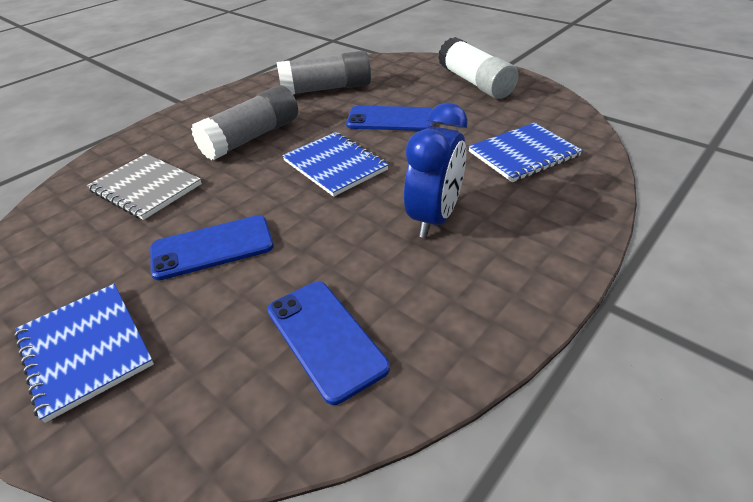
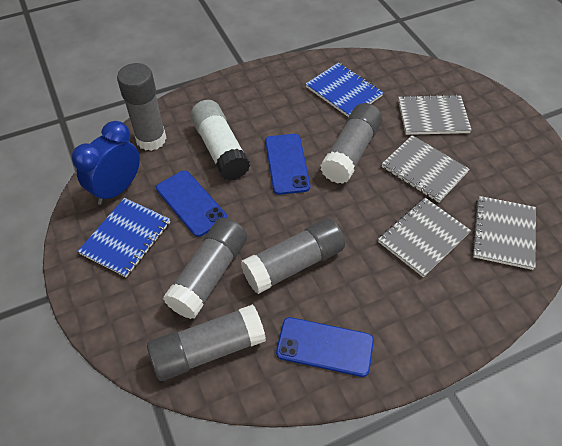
blue notebook: [14,284,154,423] [282,132,389,197] [468,123,583,182] = 3 -> [78,198,170,277] [306,63,383,117] = 2
grey glue stick: [191,85,298,160] [277,51,371,95] = 2 -> [117,63,166,151] [147,304,266,381] [163,218,247,319] [241,218,345,294] [320,103,382,184] = 5
grey notebook: [87,154,202,220] = 1 -> [378,198,471,277] [382,135,470,203] [398,94,472,135] [472,196,536,270] = 4

